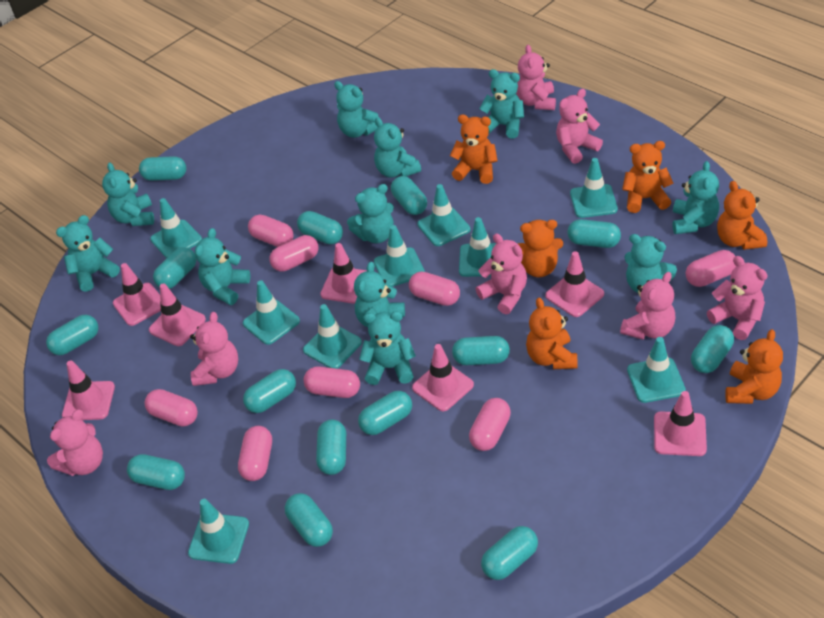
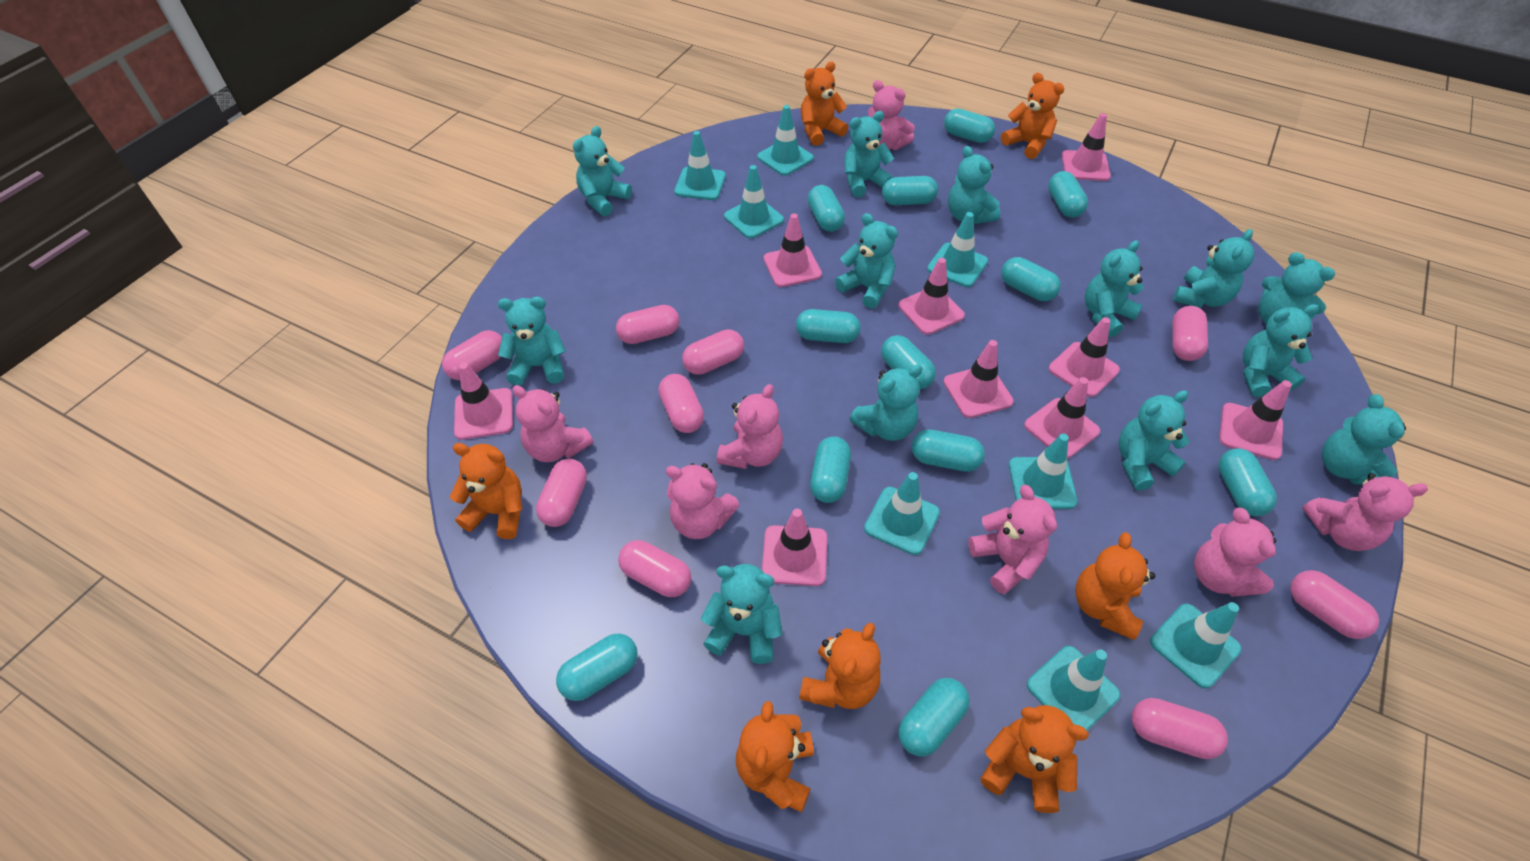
orange teddy bear: [450,115,498,184] [517,220,563,277] [526,297,577,369] [622,141,673,213] [717,181,767,250] [725,329,783,404] = 6 -> [450,443,522,539] [736,701,814,812] [799,623,881,709] [801,62,848,146] [980,705,1089,813] [1001,73,1064,159] [1075,532,1155,640] = 7
pink capsule: [145,389,198,427] [238,426,272,481] [248,215,294,247] [270,235,318,272] [304,366,360,398] [409,272,460,306] [469,398,511,451] [686,250,736,287] = 8 -> [442,330,502,380] [536,459,587,527] [616,305,680,344] [618,540,691,597] [658,374,704,433] [682,329,744,375] [1131,698,1228,759] [1172,306,1208,361] [1290,570,1379,639] = 9
pink traffic cone: [62,360,115,420] [113,263,161,326] [149,283,206,346] [320,243,367,304] [412,344,474,411] [545,251,604,317] [654,391,707,456] = 7 -> [454,363,513,440] [762,509,827,586] [764,213,822,287] [898,258,965,335] [944,340,1014,418] [1024,377,1100,459] [1049,317,1120,397] [1061,113,1111,181] [1219,380,1292,460] = 9
turquoise capsule: [46,315,98,355] [127,454,185,490] [139,156,186,181] [153,247,196,289] [243,369,296,413] [285,493,333,547] [297,211,343,244] [316,419,346,475] [358,391,412,435] [391,176,427,215] [452,336,510,365] [481,526,538,580] [568,219,621,248] [691,325,734,373] = 14 -> [556,633,638,701] [796,309,861,343] [808,185,845,232] [810,436,851,503] [881,335,936,389] [882,176,938,205] [898,678,970,756] [912,430,985,472] [944,108,995,143] [1001,257,1061,301] [1048,171,1088,218] [1218,448,1277,516] = 12
turquoise teddy bear: [56,215,120,292] [102,163,154,226] [195,228,251,305] [334,81,382,138] [347,184,394,243] [354,262,405,327] [359,312,416,385] [374,118,421,178] [479,69,524,138] [624,234,677,293] [672,161,719,234] = 11 -> [498,297,566,386] [573,126,632,216] [701,564,782,664] [835,213,898,309] [844,111,894,197] [849,364,923,441] [948,146,1000,224] [1085,240,1144,337] [1118,390,1190,491] [1173,229,1254,308] [1243,304,1319,397] [1258,252,1335,324] [1322,394,1406,485] = 13
turquoise traffic cone: [150,198,202,258] [188,499,249,564] [243,280,300,345] [303,304,362,369] [374,225,425,287] [417,184,470,246] [459,217,496,277] [570,158,618,218] [627,337,686,403] = 9 -> [674,131,726,200] [724,165,784,239] [757,105,814,176] [864,472,940,555] [927,212,988,287] [1009,434,1078,509] [1027,646,1120,731] [1150,602,1242,689] = 8

